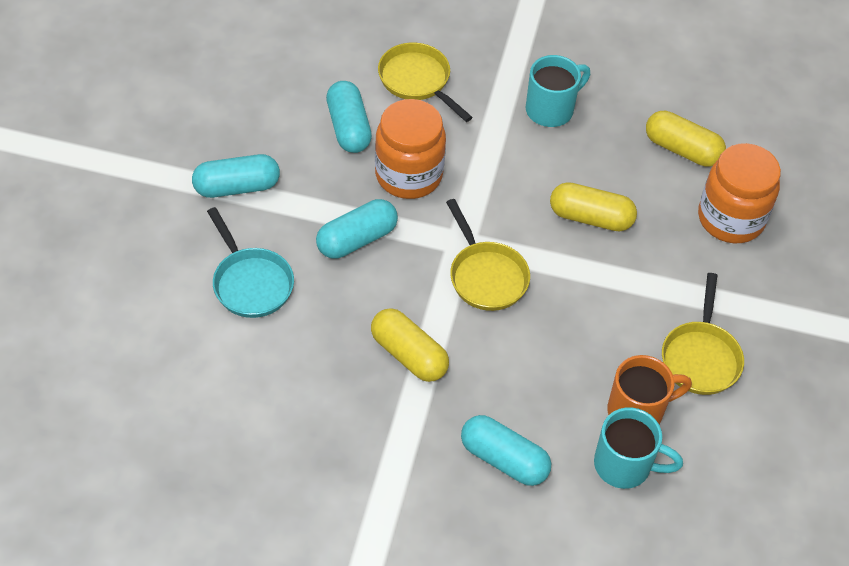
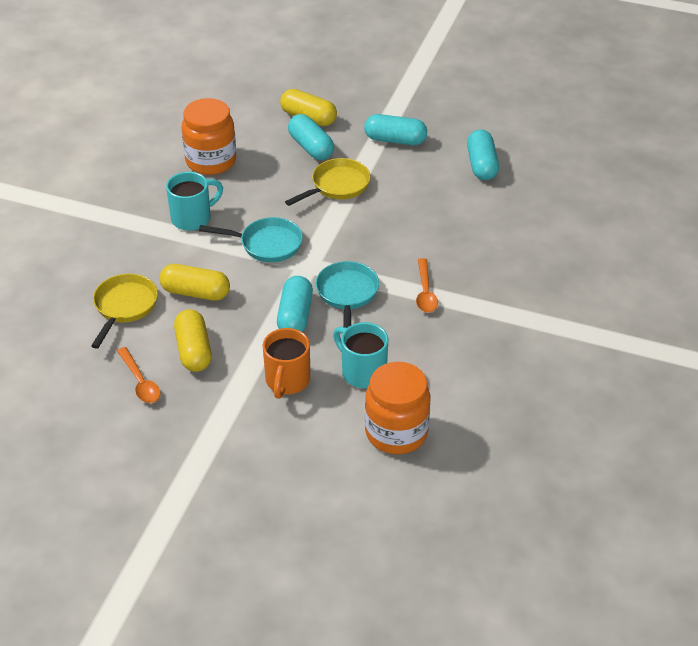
orange spoon: none = 0 -> [117,347,161,403] [416,258,438,312] = 2
turquoise pan: [207,207,294,318] = 1 -> [199,217,303,262] [316,261,379,328] = 2
yellow pan: [378,43,473,122] [446,199,530,311] [662,273,744,395] = 3 -> [91,274,158,349] [285,158,371,206] = 2

